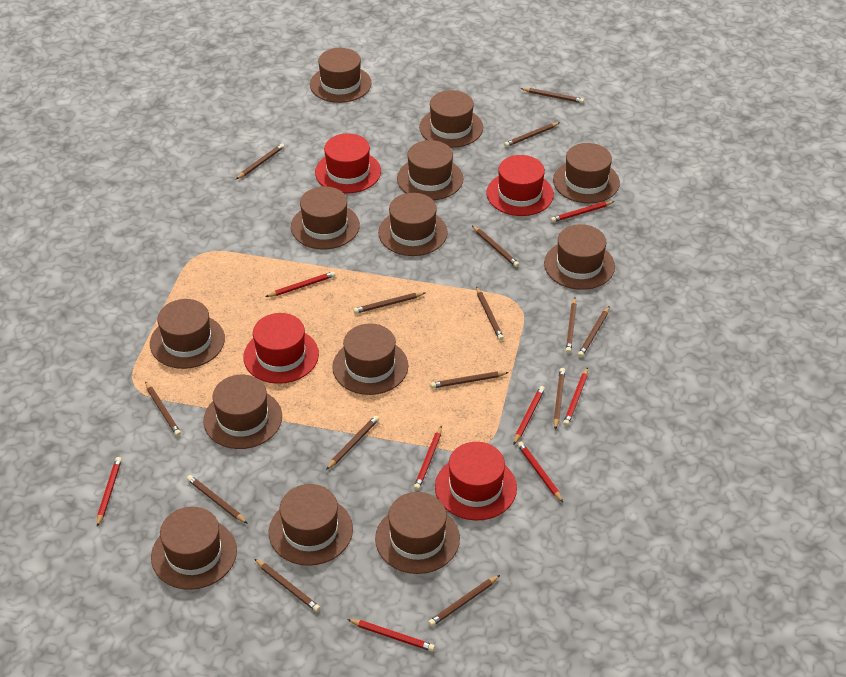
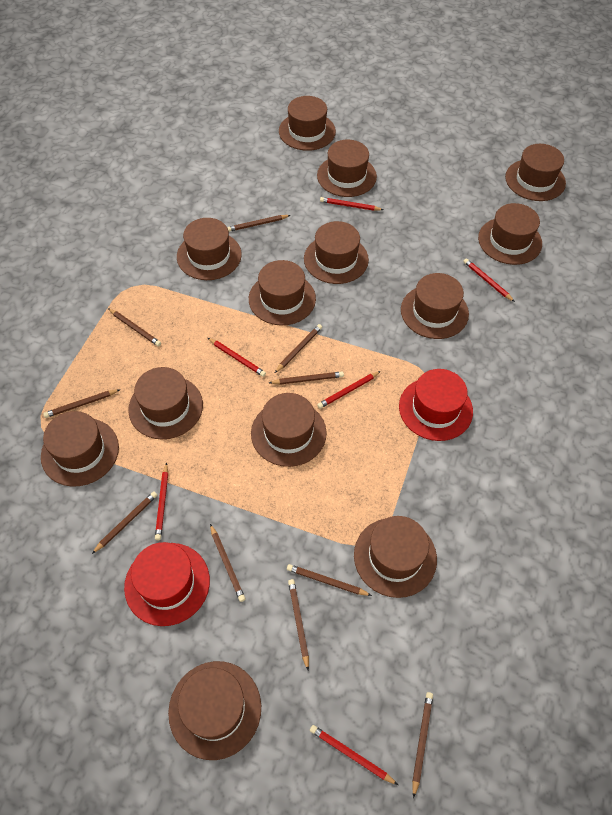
brown pencil: [145,382,181,436] [187,475,248,524] [236,143,285,179] [254,559,320,612] [326,416,379,470] [353,292,425,314] [428,575,500,627] [431,371,509,388] [472,226,519,267] [476,287,504,341] [504,122,560,147] [521,88,584,103] [553,368,566,430] [565,297,577,353] [578,306,609,357] = 15 -> [43,389,120,418] [92,491,157,554] [108,308,161,346] [210,524,245,602] [227,215,290,232] [269,372,344,385] [275,324,322,373] [287,564,372,596] [288,579,309,670] [412,692,433,798] = 10
red hat: [243,313,319,384] [315,133,381,193] [435,442,517,521] [486,155,554,216] = 4 -> [124,542,210,626] [399,369,473,441] = 2
red pencil: [97,457,122,527] [265,271,335,297] [347,619,435,651] [414,426,442,490] [513,386,545,445] [517,441,563,502] [550,201,615,223] [563,367,588,426] = 8 -> [155,462,168,540] [208,338,266,377] [310,725,398,785] [317,371,381,409] [320,197,384,211] [463,258,515,302] = 6

